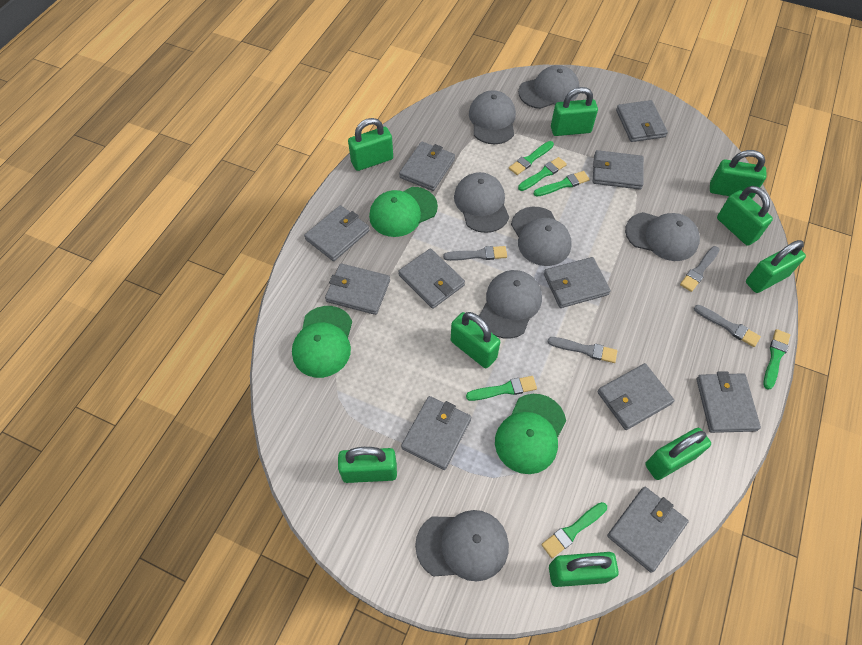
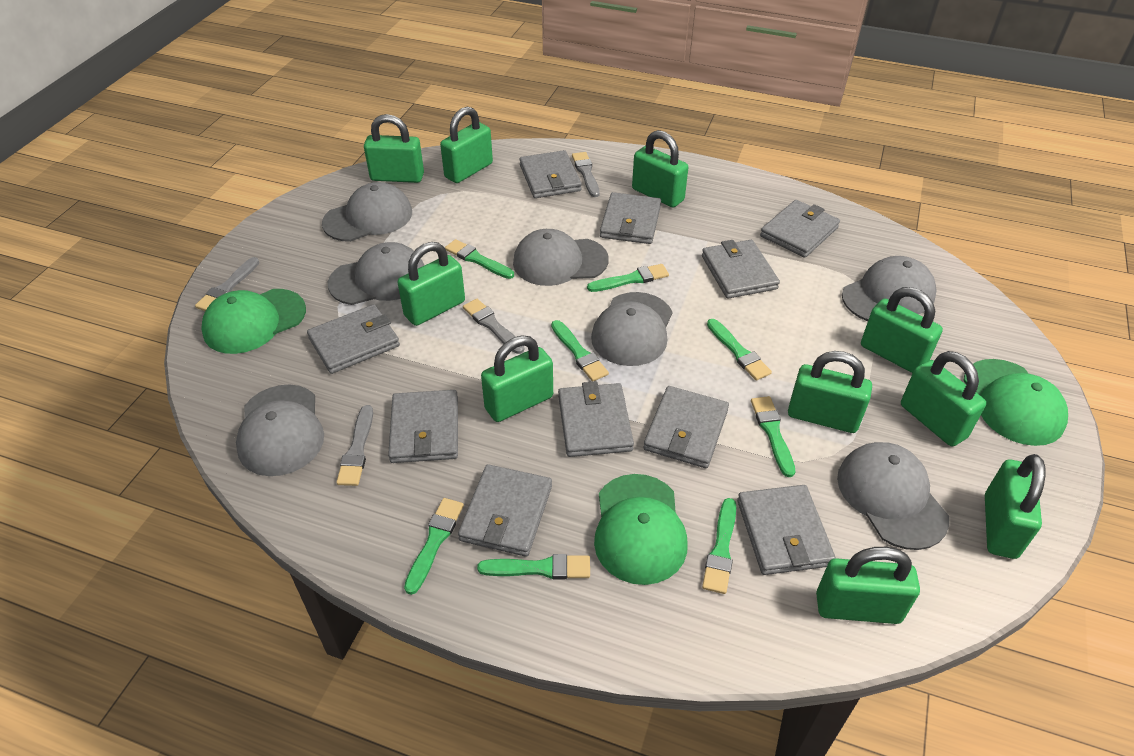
green brush: [466,376,537,401] [509,141,554,175] [518,157,567,191] [534,171,590,197] [541,502,607,558] [764,329,790,390] = 6 -> [404,498,464,595] [445,239,514,279] [477,554,590,579] [551,320,609,381] [587,264,669,292] [702,498,737,594] [707,319,772,381] [751,396,795,477] = 8
green padlock: [338,447,397,483] [348,118,393,171] [451,312,500,368] [549,552,619,587] [551,87,598,136] [645,428,711,480] [710,150,766,199] [717,186,773,246] [746,240,806,293] = 9 -> [364,114,424,183] [397,242,465,326] [440,106,493,183] [481,336,553,422] [632,130,688,207] [788,351,872,433] [816,547,920,624] [861,287,943,373] [901,351,986,447] [985,454,1045,559] = 10
grey wallet: [304,205,369,261] [325,263,390,315] [398,248,465,309] [399,142,455,191] [401,396,471,470] [544,257,611,308] [593,150,644,190] [597,363,675,430] [607,487,689,573] [616,100,668,142] [696,371,761,433] = 11 -> [307,304,400,374] [388,390,458,463] [458,464,552,557] [519,150,582,198] [558,381,634,457] [600,192,661,244] [643,386,729,468] [702,240,780,299] [737,485,836,575] [760,200,840,258] = 10

